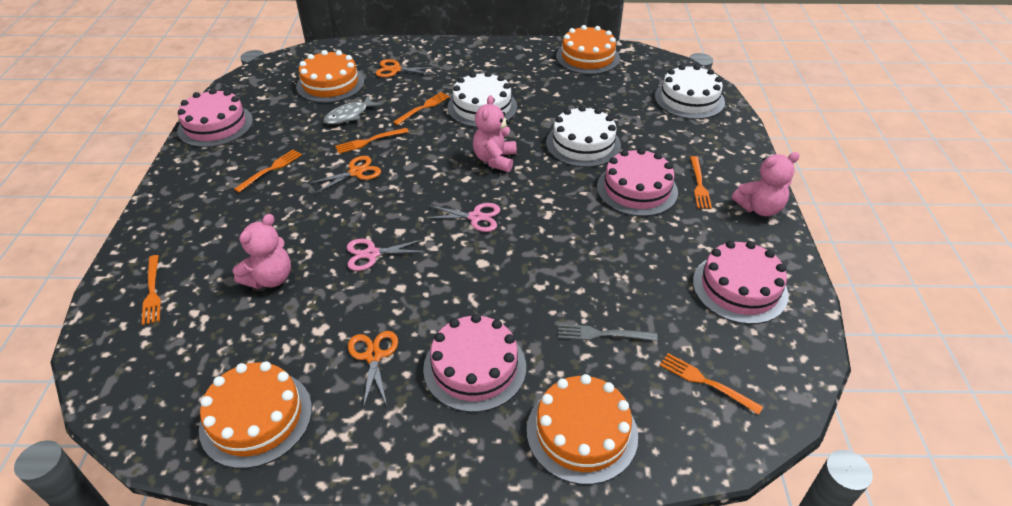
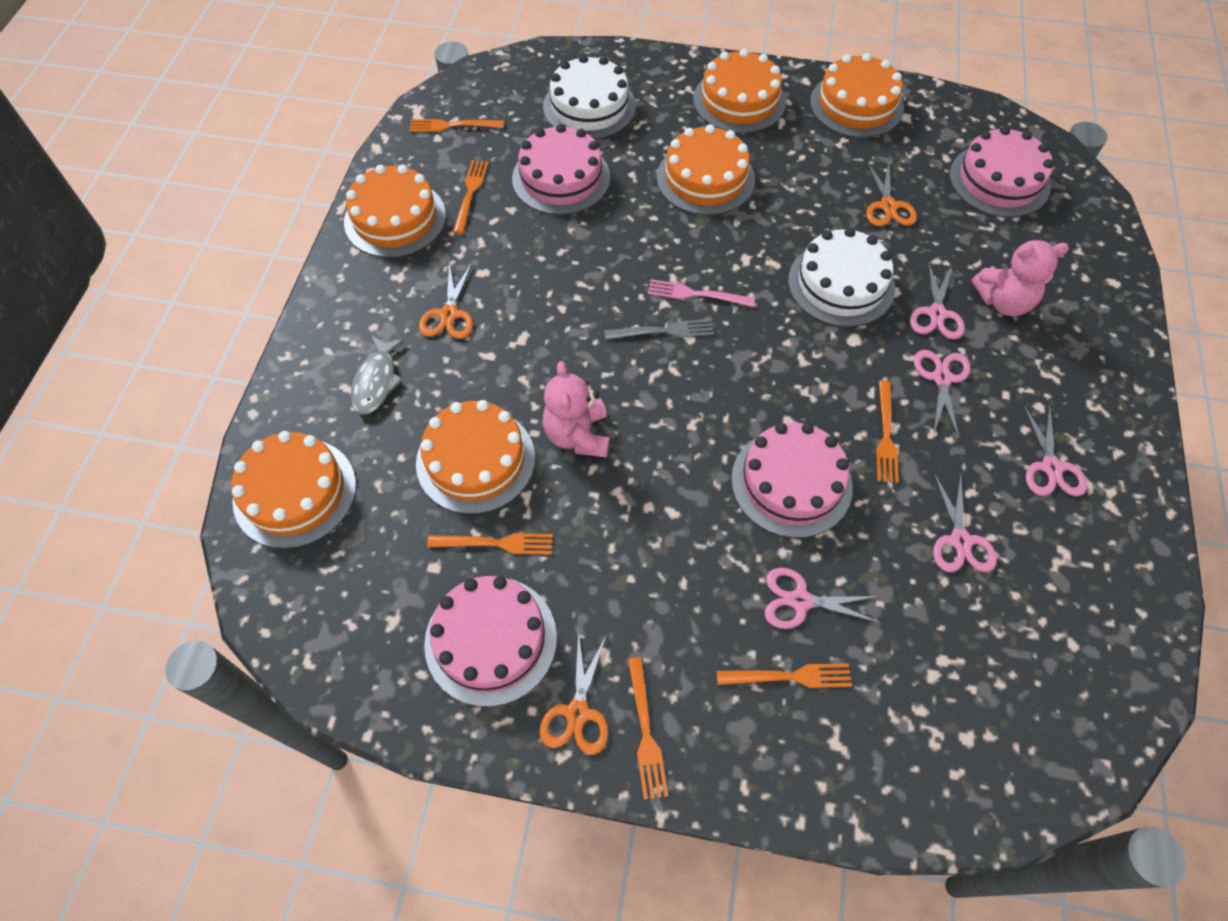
orange cake: [199,361,312,469] [296,50,364,103] [527,374,638,485] [556,25,620,74] = 4 -> [231,431,356,549] [344,165,446,258] [416,400,535,514] [657,124,755,215] [693,49,786,133] [810,53,904,138] = 6
pink fork: none = 0 -> [648,279,755,307] = 1
pink scissors: [347,239,427,271] [424,203,500,232] = 2 -> [765,568,881,629] [910,261,965,339] [914,350,970,438] [933,472,997,572] [1024,404,1087,496] = 5
pink teddy bear: [233,214,291,289] [473,95,517,172] [732,152,800,216] = 3 -> [542,361,610,458] [971,240,1069,316] = 2
white cake: [447,71,517,127] [546,106,621,167] [655,65,725,119] = 3 -> [543,55,636,139] [788,227,895,327] = 2

